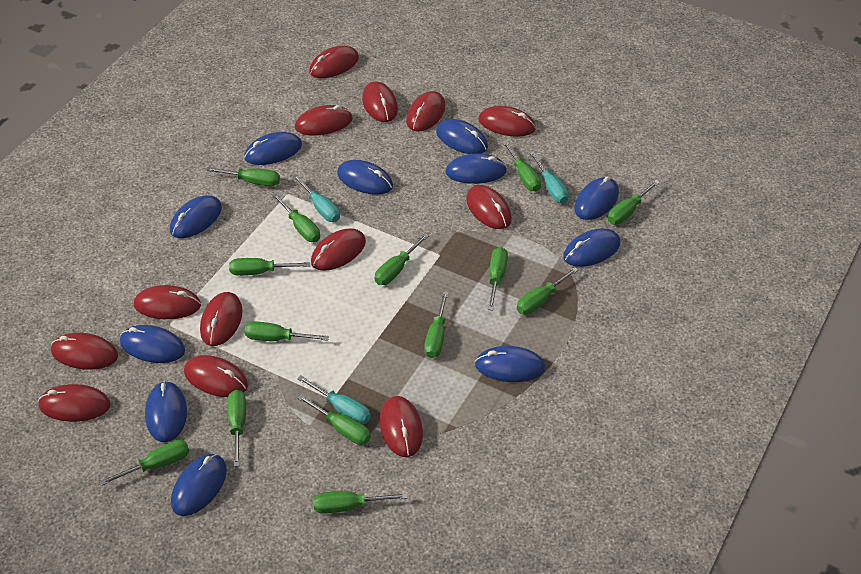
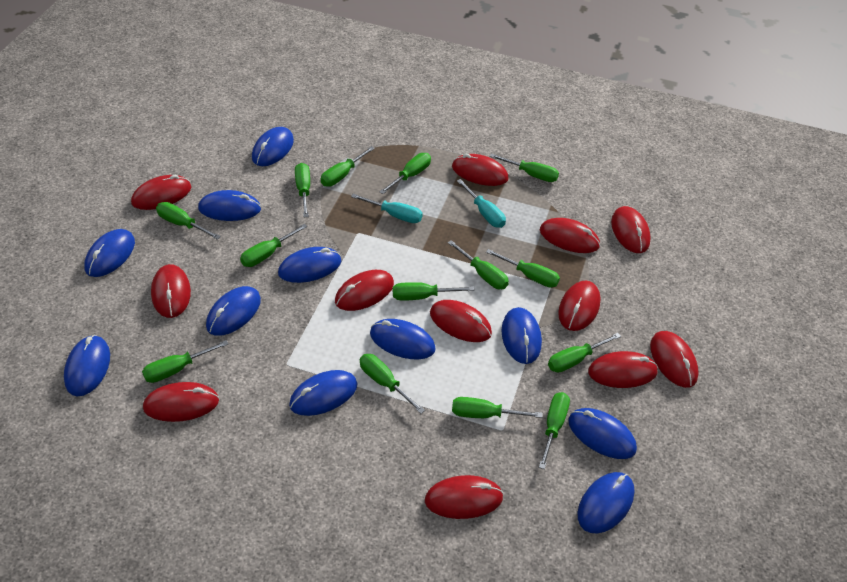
red mouse: [38,384,111,422] [51,333,118,370] [134,285,201,319] [184,355,248,397] [200,292,243,346] [295,105,353,136] [309,46,359,78] [311,228,366,271] [362,81,398,122] [380,396,423,457] [406,91,445,132] [466,185,512,229] [478,106,536,137] = 13 -> [131,175,191,210] [143,382,219,422] [151,264,191,318] [335,270,394,311] [425,475,504,519] [430,300,492,342] [452,154,508,186] [540,218,600,253] [558,280,601,331] [588,351,658,388] [611,206,651,253] [650,331,699,388] = 12
turquoise screwdriver: [292,174,340,222] [298,375,371,424] [529,151,569,204] = 3 -> [351,194,423,223] [457,179,506,228] = 2

